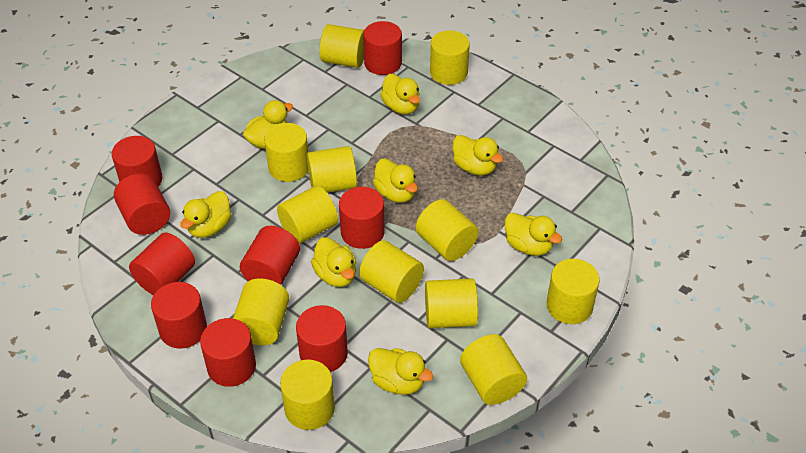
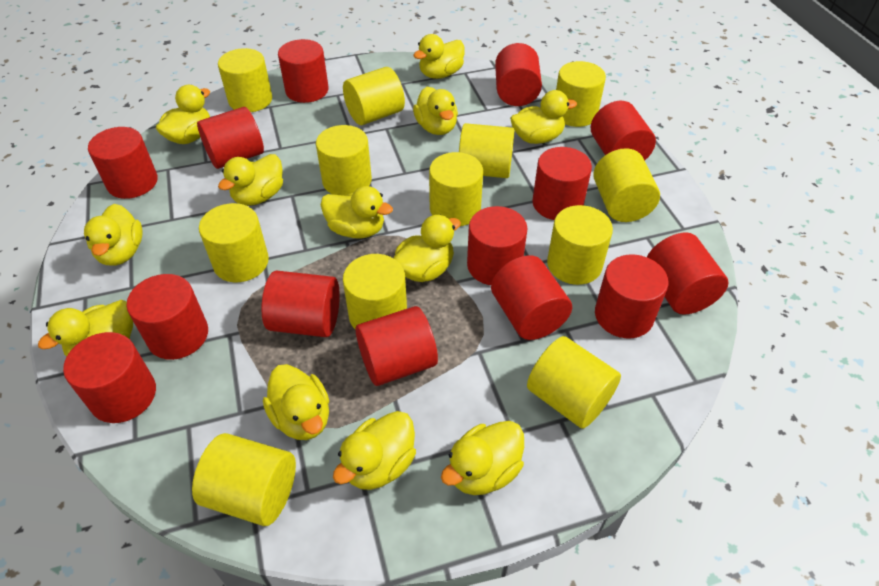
red cylinder: [112,136,162,187] [114,174,170,235] [129,233,195,295] [151,282,207,348] [200,318,256,387] [240,226,300,285] [296,305,348,372] [339,187,385,249] [363,21,402,75] = 9 -> [63,332,156,423] [88,127,158,199] [127,274,208,360] [197,107,264,169] [261,270,340,337] [278,39,329,103] [356,306,438,386] [467,206,528,285] [491,255,572,340] [495,43,542,106] [532,147,592,220] [591,101,656,160] [595,255,668,338] [647,232,728,315] = 14
yellow duck: [180,191,231,238] [243,100,293,149] [311,237,356,287] [368,348,433,395] [373,159,418,203] [380,74,420,115] [453,135,503,176] [505,213,562,256] = 8 -> [38,300,133,356] [84,204,143,266] [156,85,210,144] [218,154,283,206] [263,364,329,440] [321,186,393,238] [333,411,416,490] [394,215,461,282] [413,34,465,79] [413,87,458,135] [441,421,524,495] [510,90,577,144] = 12

